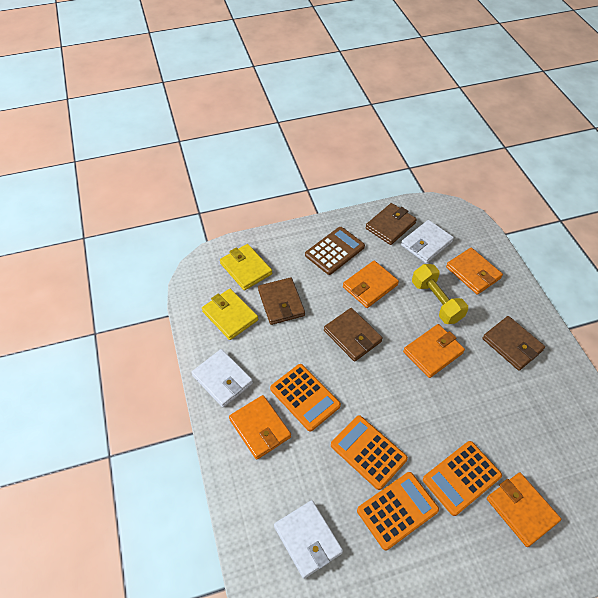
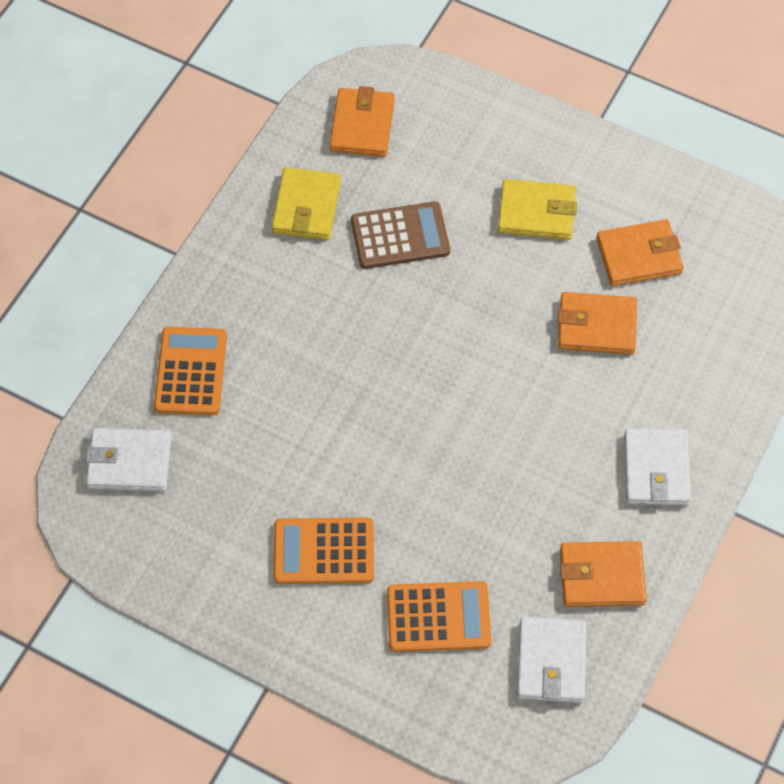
brown wallet: [258,277,305,325] [324,308,383,362] [366,203,417,245] [482,316,545,371] = 4 -> none = 0
orange calculator: [270,364,341,431] [331,416,408,490] [357,472,439,550] [423,441,502,516] = 4 -> [154,327,227,415] [273,518,374,584] [387,581,491,652] = 3
orange wallet: [229,395,291,460] [343,261,399,308] [403,324,465,378] [446,248,503,295] [487,473,561,547] = 5 -> [329,86,395,157] [558,292,637,355] [560,541,647,607] [596,220,684,286] = 4
yellow dumbbell: [412,264,468,324] = 1 -> none = 0

